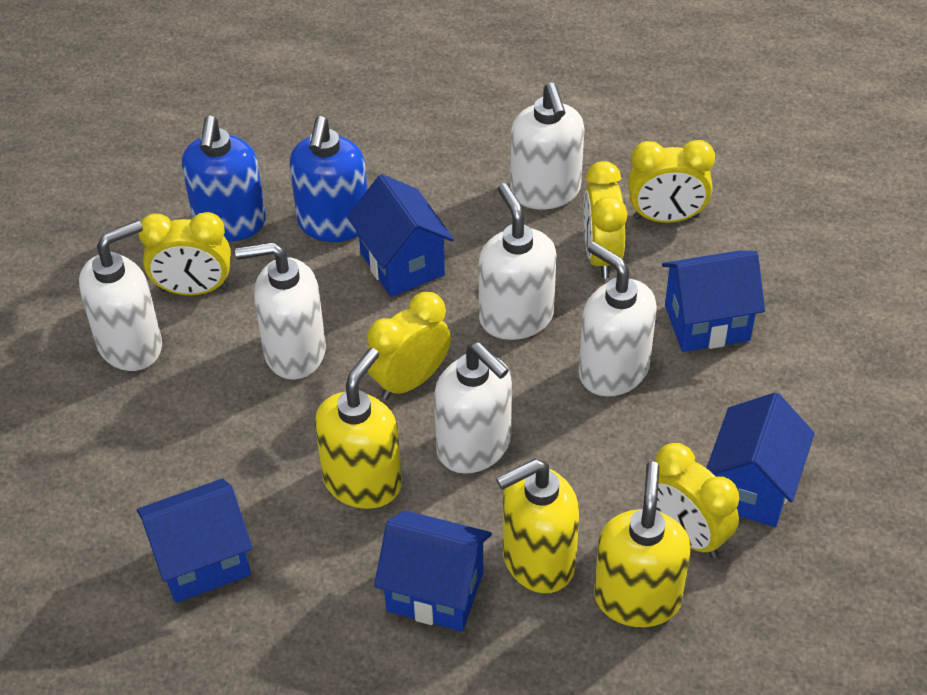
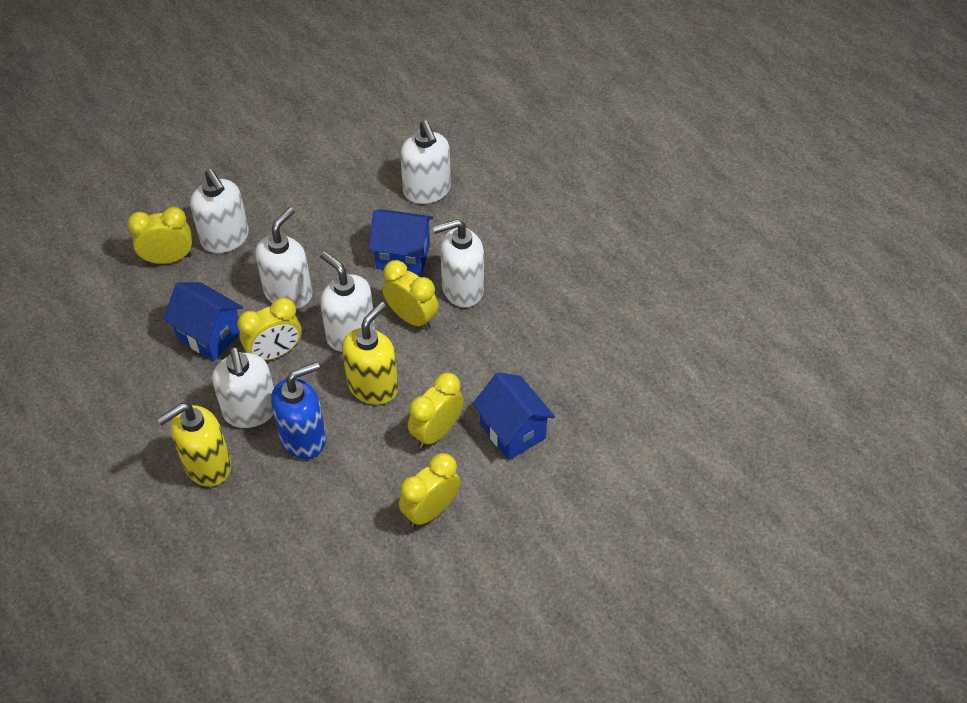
blue house: [137,478,253,603] [347,174,454,297] [374,510,492,631] [662,251,765,352] [706,392,815,527] = 5 -> [163,282,243,361] [369,209,433,275] [472,372,555,460] = 3
blue soap dispenser: [182,116,266,241] [290,116,367,242] = 2 -> [271,362,326,459] = 1
yellow soap dispenser: [315,348,402,509] [496,459,579,593] [594,461,691,627] = 3 -> [157,403,231,487] [342,302,398,405] = 2

